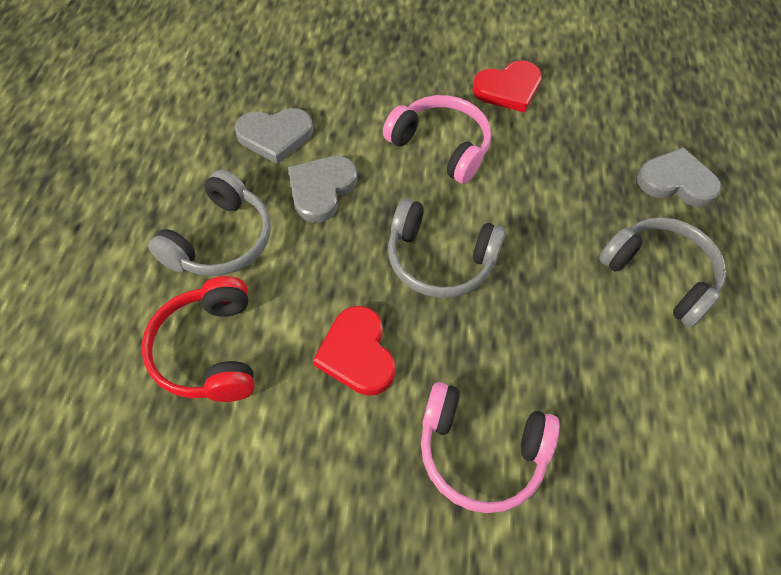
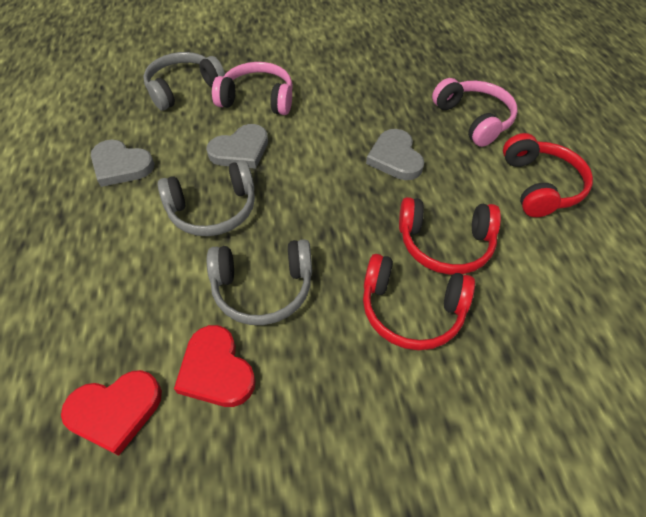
red headphones: [141,276,255,402] = 1 -> [363,254,475,350] [399,197,501,275] [503,133,593,217] = 3

